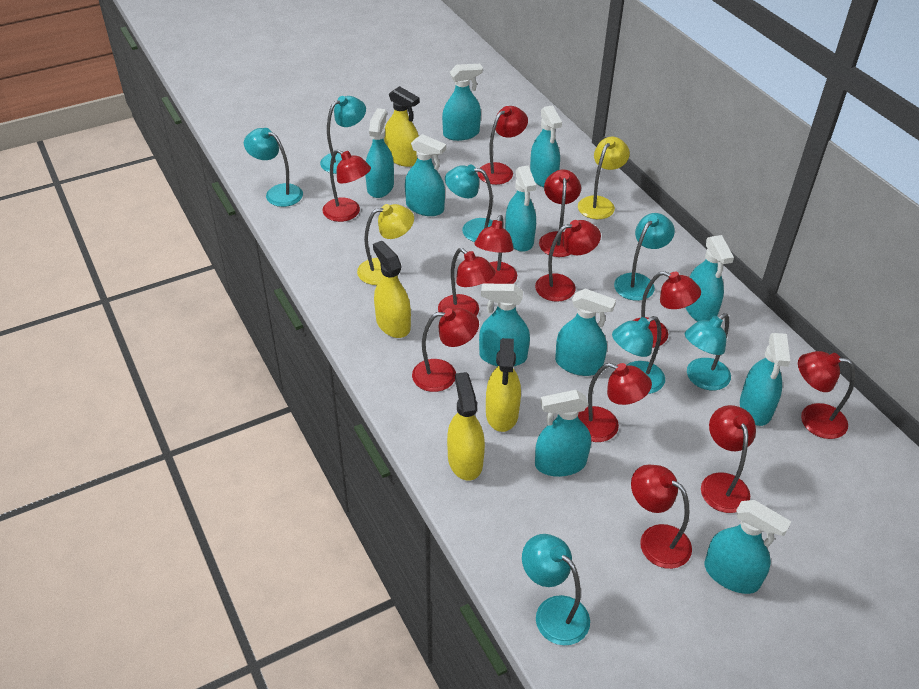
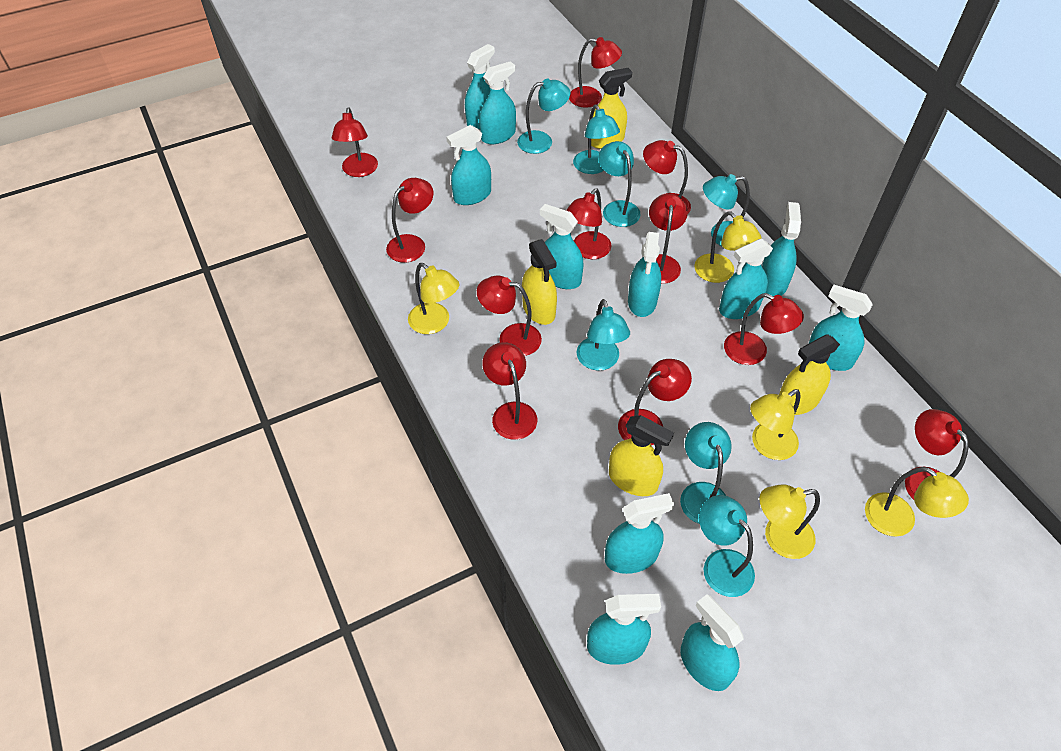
red lamp: [323,149,371,222] [412,308,479,392] [438,248,496,317] [474,215,517,284] [478,106,528,185] [535,220,601,302] [539,169,581,257] [578,363,652,442] [631,465,692,569] [632,271,701,348] [701,405,756,513] [798,351,855,439] = 12 -> [332,107,378,177] [386,178,433,263] [477,276,542,356] [482,342,537,440] [566,188,612,259] [569,37,622,108] [618,359,692,445] [643,140,691,213] [649,194,688,284] [724,293,804,365] [905,409,969,500] = 11
yellow lamp: [357,204,414,285] [578,137,630,219] = 2 -> [408,263,459,334] [694,211,762,283] [750,389,800,460] [759,485,820,559] [865,467,969,537] = 5

